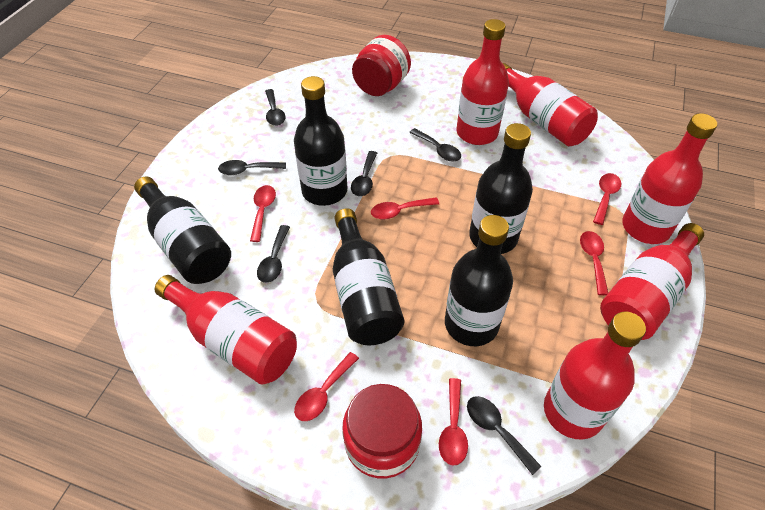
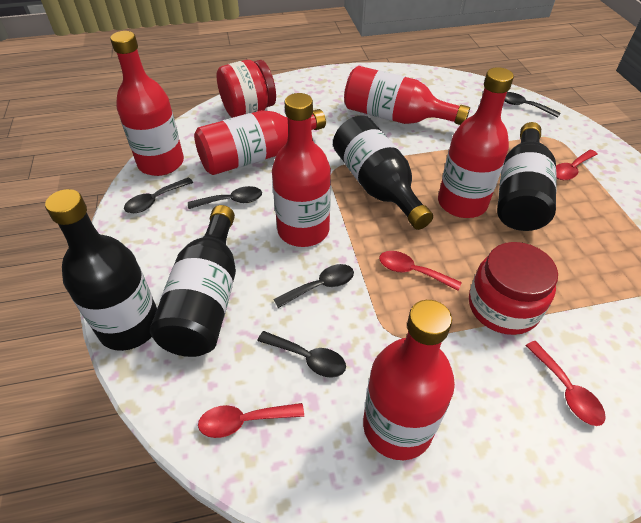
black bottle: [134,176,231,284] [294,76,348,206] [333,208,404,345] [445,215,513,346] [469,123,533,254] = 5 -> [45,189,157,351] [150,205,236,357] [333,115,433,230] [497,122,556,231] = 4
black spoon: [218,160,286,175] [257,225,290,283] [265,89,286,126] [351,151,377,196] [409,128,461,162] [467,396,542,475] = 6 -> [124,177,193,213] [188,186,262,209] [257,331,346,378] [273,264,354,308] [504,92,560,118] = 5
red spoon: [250,185,276,242] [294,352,359,421] [371,197,439,220] [439,378,468,466] [580,231,608,295] [593,173,621,225] = 6 -> [198,403,304,438] [379,251,462,291] [525,341,606,426] [556,150,598,180] = 4

